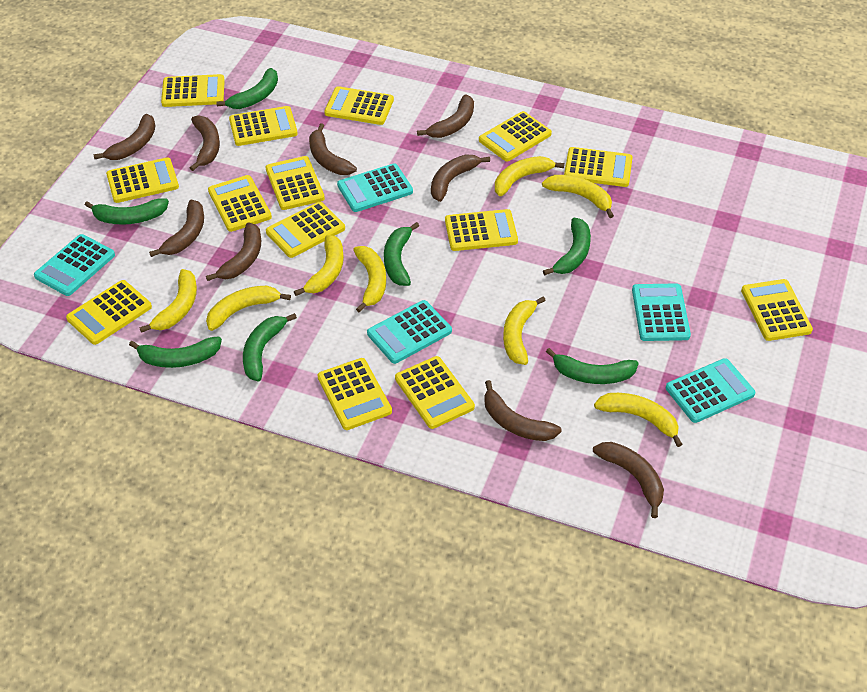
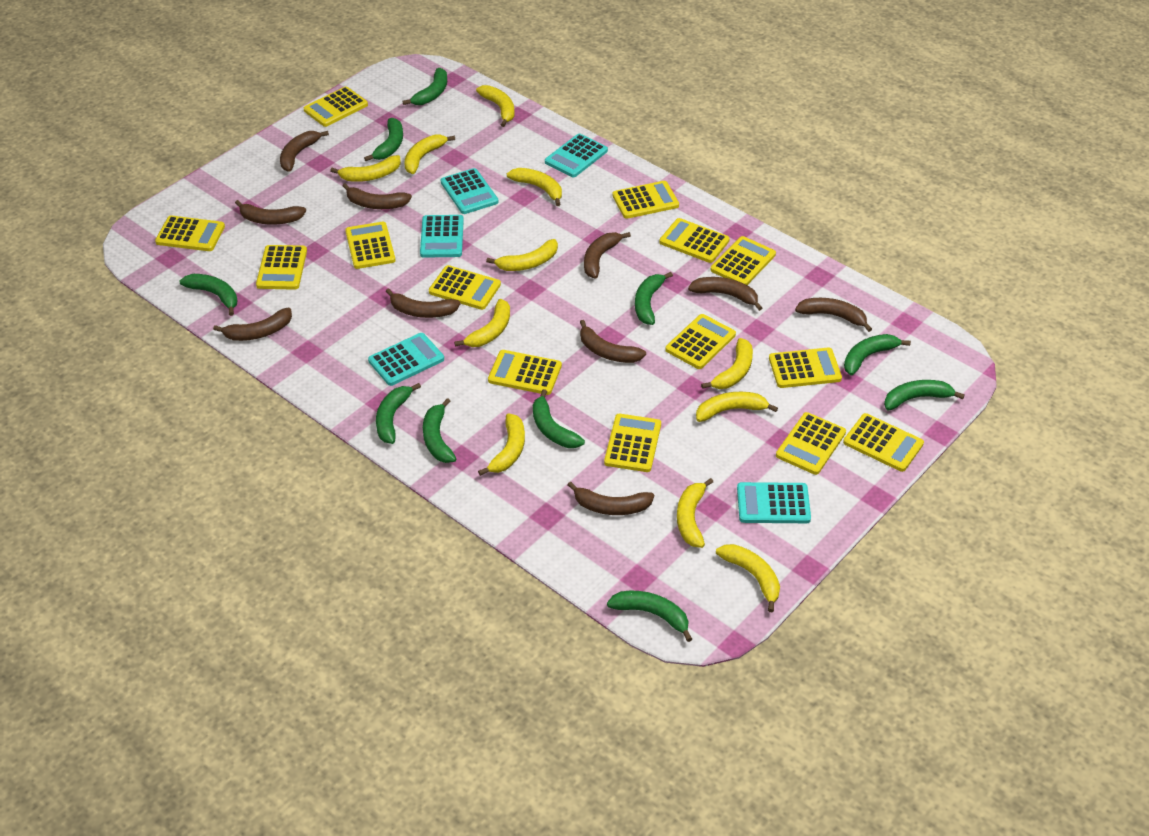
brown banana: [94,114,156,160] [149,200,204,257] [190,115,220,171] [206,222,261,281] [309,123,357,175] [417,94,474,138] [431,155,490,202] [484,380,562,441] [593,442,664,518] = 9 -> [213,308,292,341] [235,200,306,225] [280,131,329,172] [342,183,412,209] [386,288,461,318] [568,482,654,515] [580,320,646,363] [584,232,631,279] [688,277,762,311] [795,298,872,332] = 10
green banana: [85,198,169,225] [129,336,222,368] [216,68,278,109] [243,313,297,381] [384,222,419,286] [543,218,591,275] [546,348,639,384] = 7 -> [179,274,237,316] [364,118,403,161] [376,383,421,444] [402,68,447,105] [423,398,457,463] [533,389,585,448] [607,591,692,642] [635,272,673,325] [844,334,911,376] [884,380,965,411] = 10
yellow banana: [139,269,197,333] [206,286,291,331] [294,235,344,296] [353,246,386,313] [495,156,564,196] [503,297,546,365] [542,175,614,218] [594,393,683,447] = 8 -> [330,155,401,182] [404,135,455,174] [454,299,510,347] [476,85,514,127] [478,413,525,476] [486,239,558,271] [507,168,562,206] [677,478,713,548] [696,392,778,422] [701,338,753,389] [716,544,780,612] = 11

